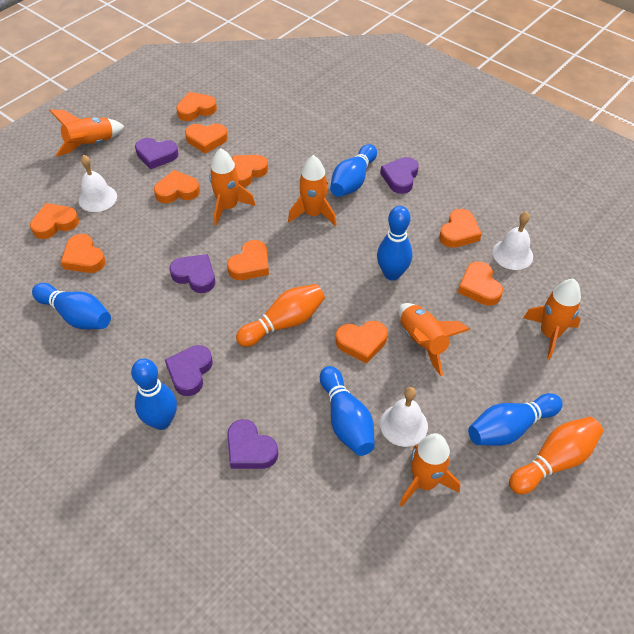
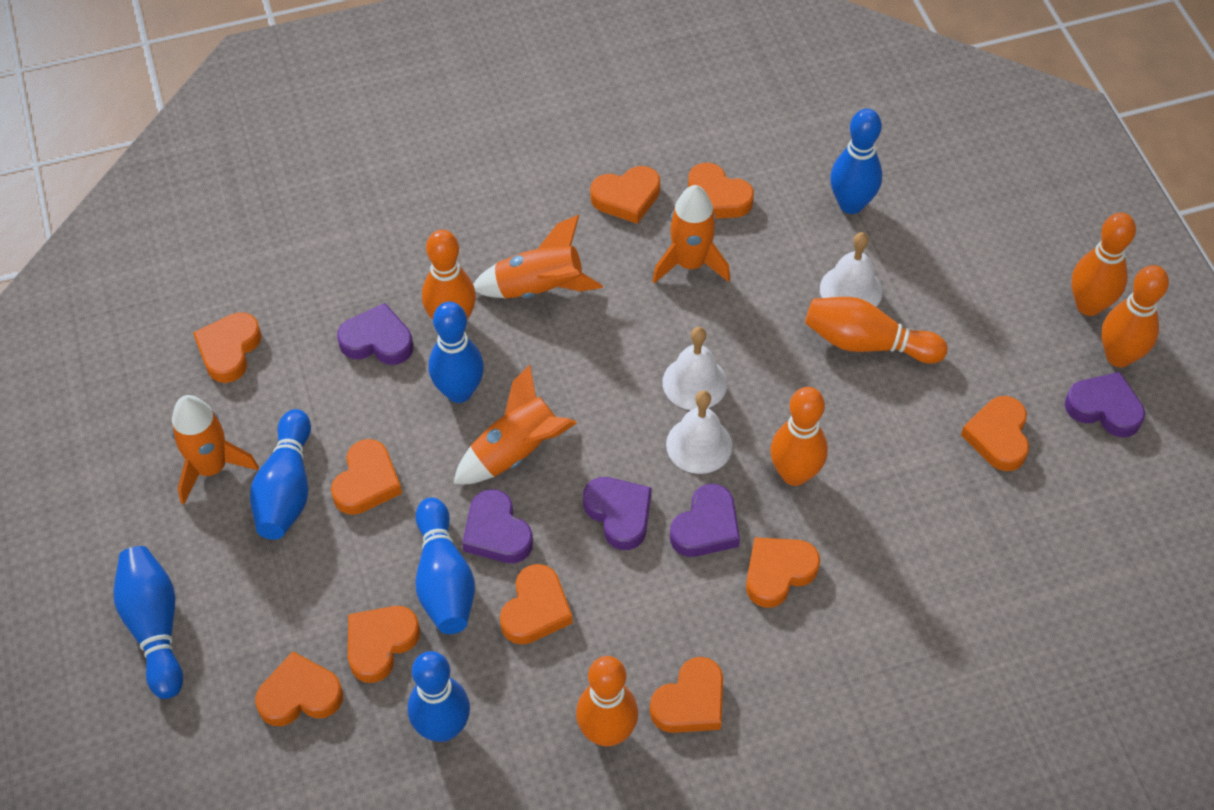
orange bowling pin: [236,284,325,347] [509,417,603,494] = 2 -> [422,229,476,320] [576,656,638,746] [771,387,828,486] [805,297,948,364] [1071,213,1136,316] [1101,265,1169,367] = 6
orange rocket: [49,110,125,156] [209,148,256,226] [288,155,336,226] [399,303,471,376] [400,433,460,507] [523,279,581,360] = 6 -> [171,395,259,504] [453,364,577,484] [473,215,603,299] [652,185,730,283] = 4

